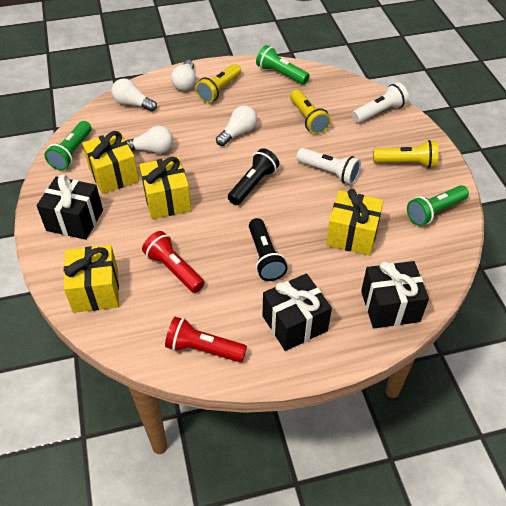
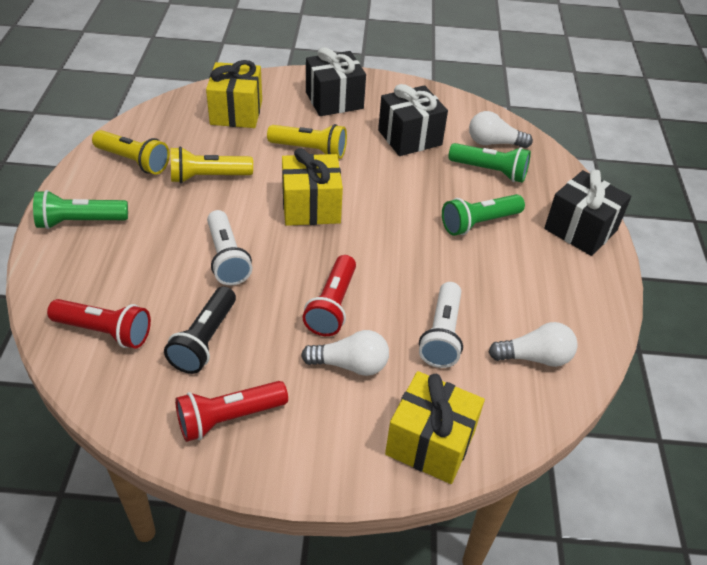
black flashlight: [228,148,279,205] [249,218,288,281] = 2 -> [164,286,236,374] = 1
red flashlight: [142,231,204,293] [165,317,247,362] = 2 -> [47,299,151,349] [175,381,288,442] [302,255,356,336] = 3
white light bulb: [111,78,157,112] [125,126,173,153] [171,60,196,91] [216,105,257,146] = 4 -> [301,330,389,376] [469,111,533,148] [489,322,578,367] = 3
yellow gift: [64,245,119,313] [82,131,139,194] [139,156,191,219] [326,189,383,256] = 4 -> [206,60,262,128] [282,148,343,226] [385,371,485,484] = 3

